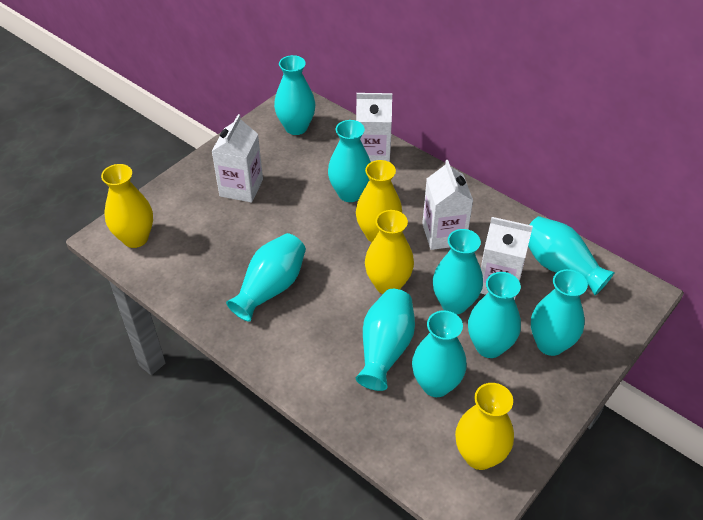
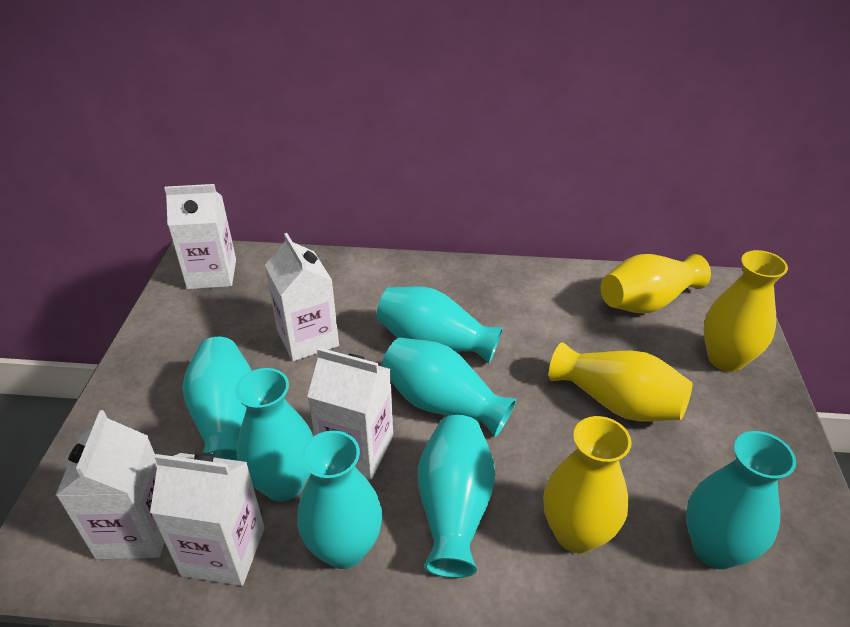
turquoise vase: [226,233,306,322] [274,55,316,135] [328,120,371,202] [356,289,415,391] [412,310,467,397] [433,229,483,314] [468,272,521,358] [528,216,615,295] [531,269,588,356] = 9 -> [183,337,251,461] [235,368,313,502] [297,430,382,569] [376,286,503,363] [382,338,516,437] [418,415,496,578] [686,431,796,569] = 7
white carton: [211,114,263,203] [356,93,392,162] [422,160,473,250] [481,217,533,300] = 4 -> [55,410,164,559] [150,453,265,586] [164,184,236,289] [265,233,339,361] [307,347,393,479] = 5

